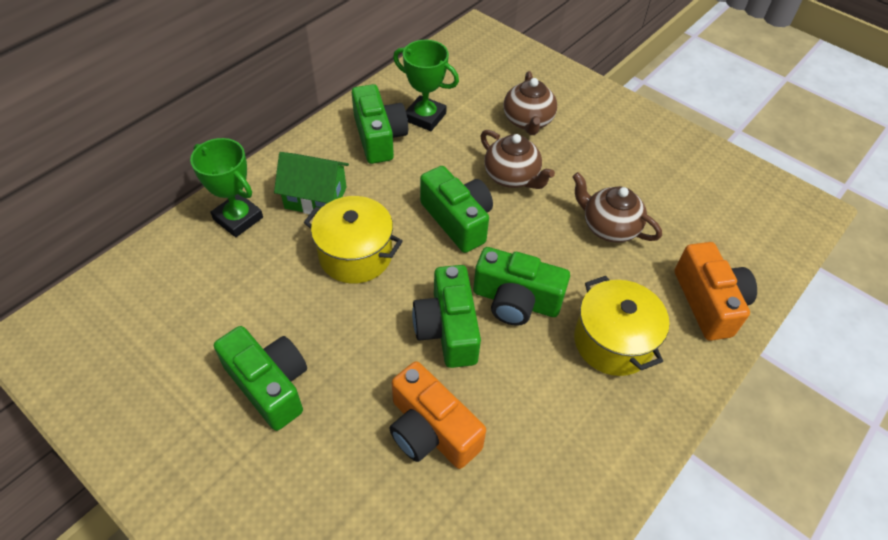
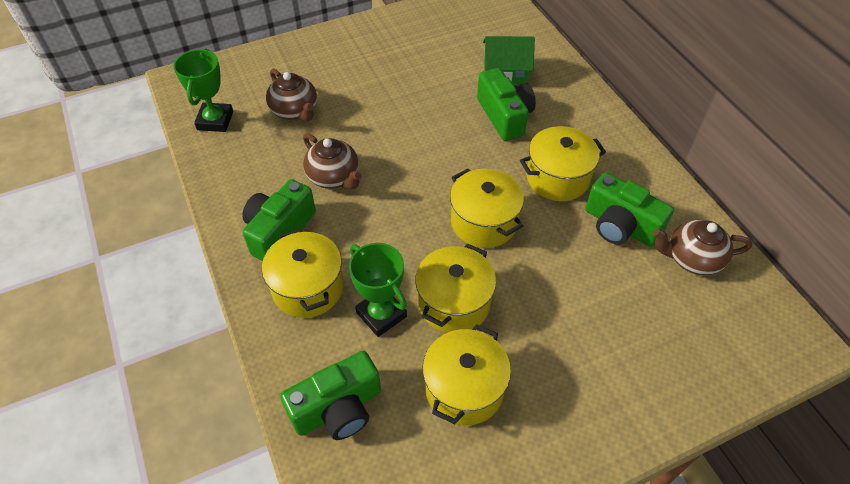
green camera: [214,326,307,431] [352,84,408,164] [412,265,481,368] [420,166,493,253] [473,247,570,326] = 5 -> [242,179,316,261] [280,351,381,440] [477,68,536,141] [585,172,674,247] = 4
orange camera: [389,361,486,469] [674,242,757,341] = 2 -> none = 0
yellow pot: [304,196,403,284] [574,276,670,376] = 2 -> [262,229,344,318] [415,244,496,333] [423,324,511,426] [450,168,524,248] [520,126,606,201] = 5

